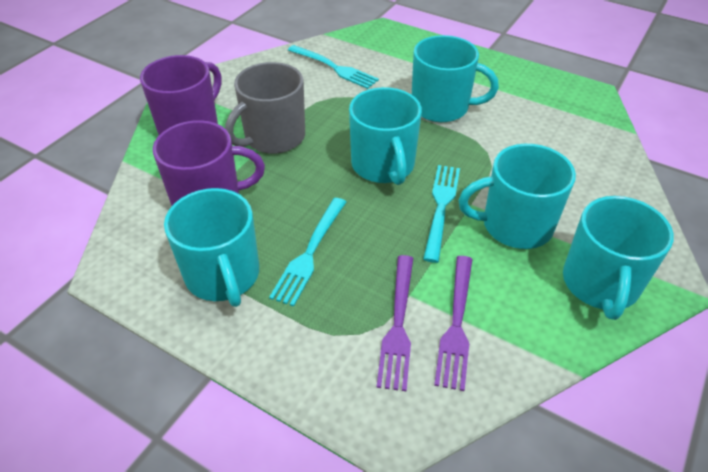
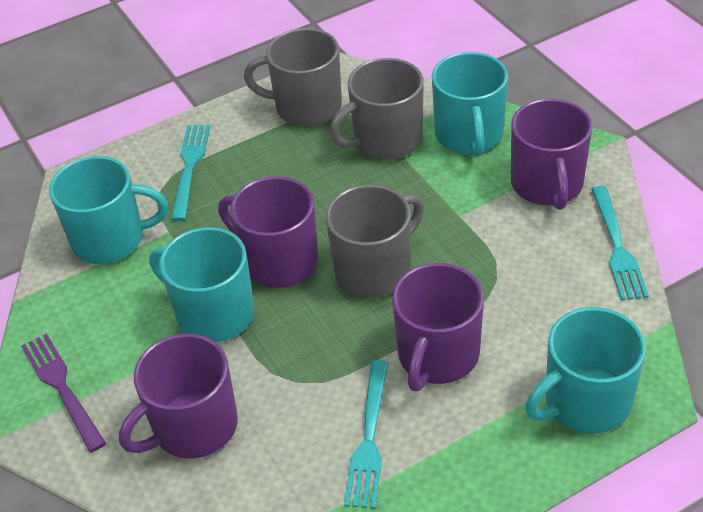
grey mug: [225,62,305,154] = 1 -> [244,28,342,127] [326,185,424,298] [330,58,424,160] = 3
purple fork: [376,255,413,391] [434,256,472,391] = 2 -> [21,334,106,453] = 1
purple mug: [140,55,221,135] [153,120,265,206] = 2 -> [119,334,238,459] [218,176,318,288] [392,263,484,391] [511,99,593,210] = 4
turquoise mug: [164,188,259,307] [349,87,422,185] [412,35,499,122] [458,144,576,249] [563,196,674,320] = 5 -> [49,156,168,264] [149,227,254,342] [432,52,508,157] [526,307,646,433] = 4

